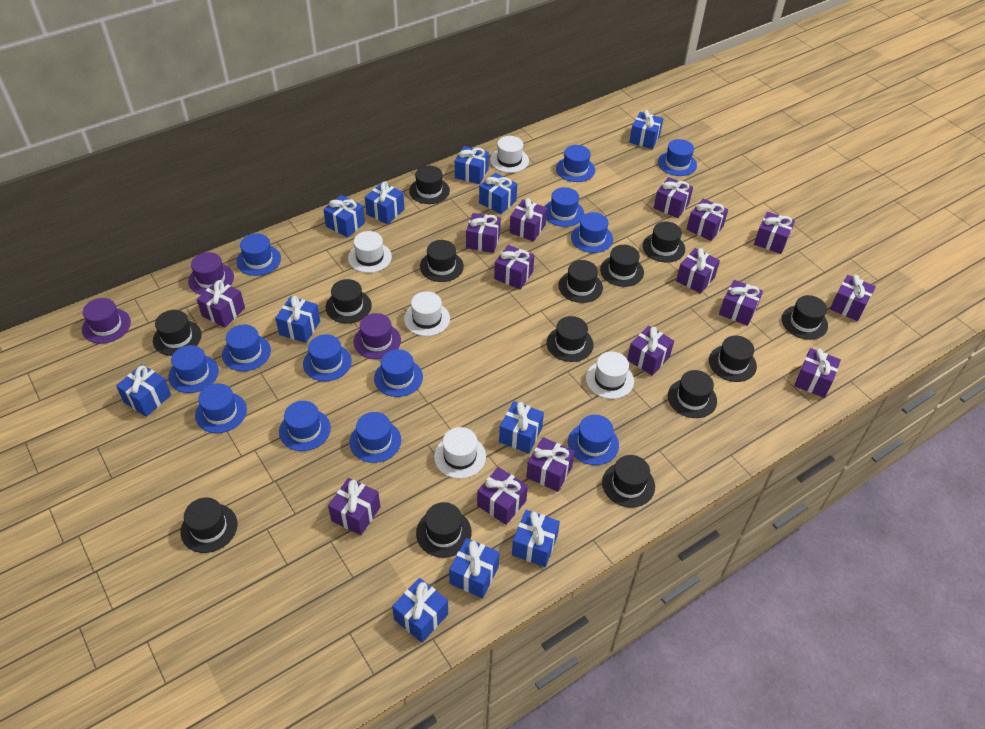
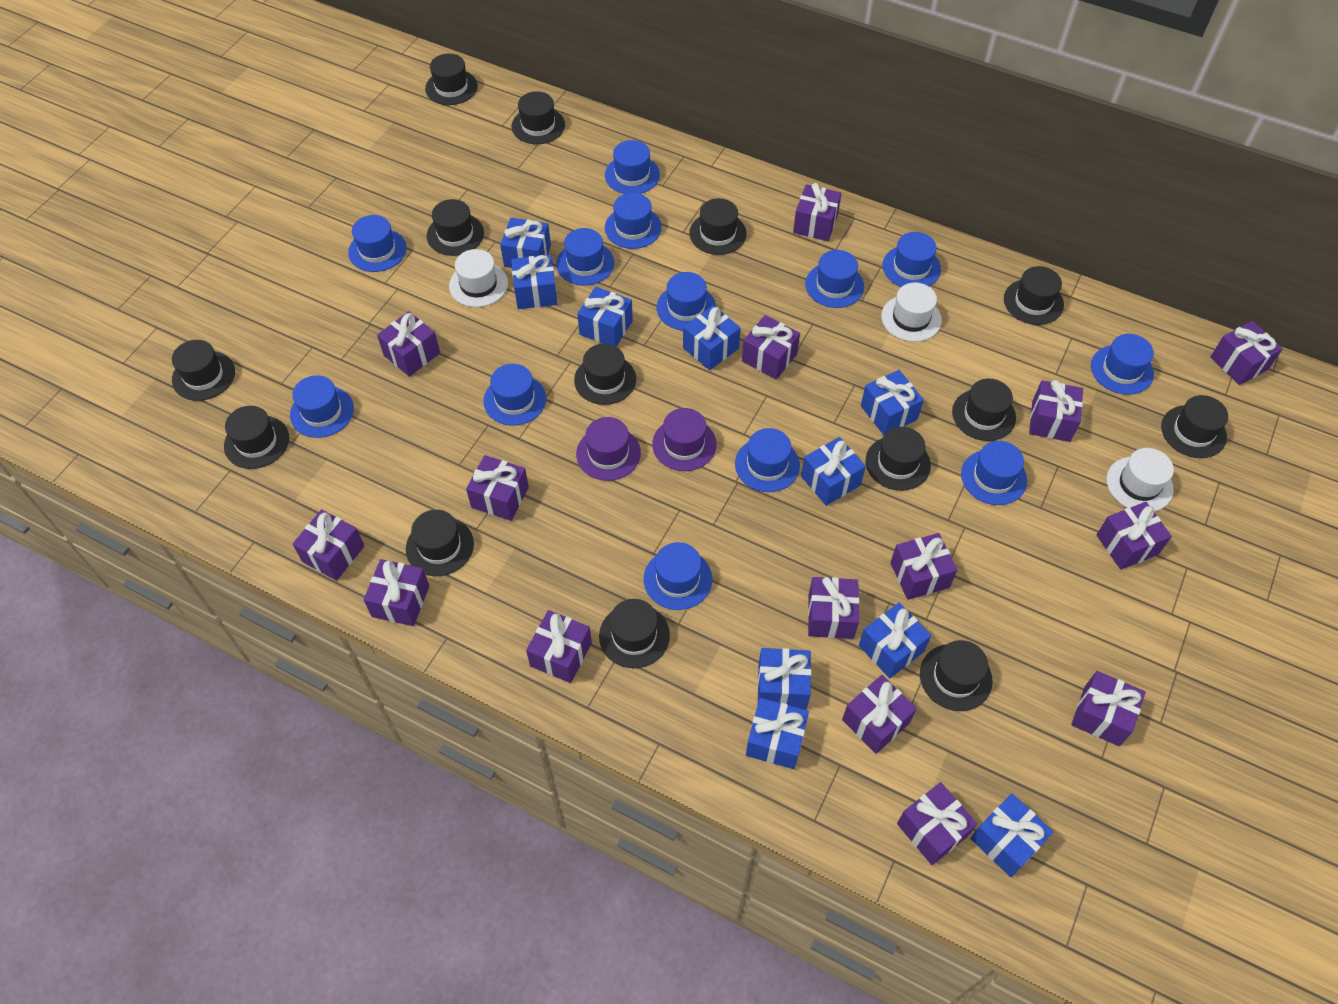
blue gift: [116,364,171,417] [275,296,320,343] [323,195,365,238] [365,181,404,225] [392,578,448,643] [449,538,500,598] [455,146,489,184] [479,173,517,214] [499,401,544,454] [512,510,560,567] [629,110,663,149] = 11 -> [500,218,551,268] [511,255,558,309] [577,287,633,347] [683,305,741,370] [746,698,809,769] [757,648,811,710] [801,437,866,506] [859,603,931,678] [861,370,924,435] [970,793,1053,877] = 10
purple hat: [82,298,131,344] [188,252,234,295] [354,313,401,359] = 3 -> [576,417,641,481] [652,408,717,471] = 2
white hat: [348,231,392,273] [404,291,450,336] [434,427,486,479] [490,136,529,173] [586,352,634,399] = 5 -> [449,249,508,307] [881,283,942,342] [1106,448,1174,512] = 3

